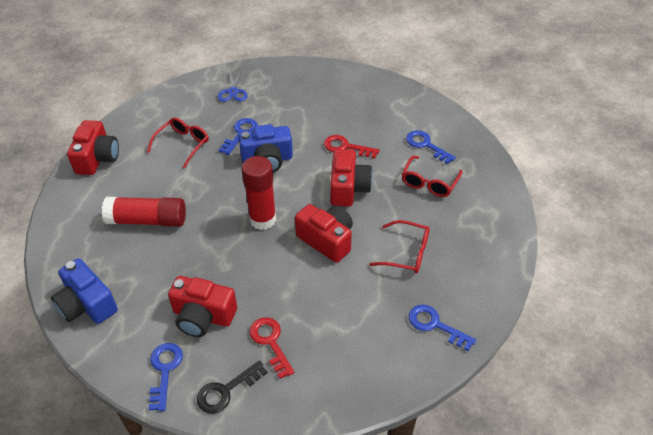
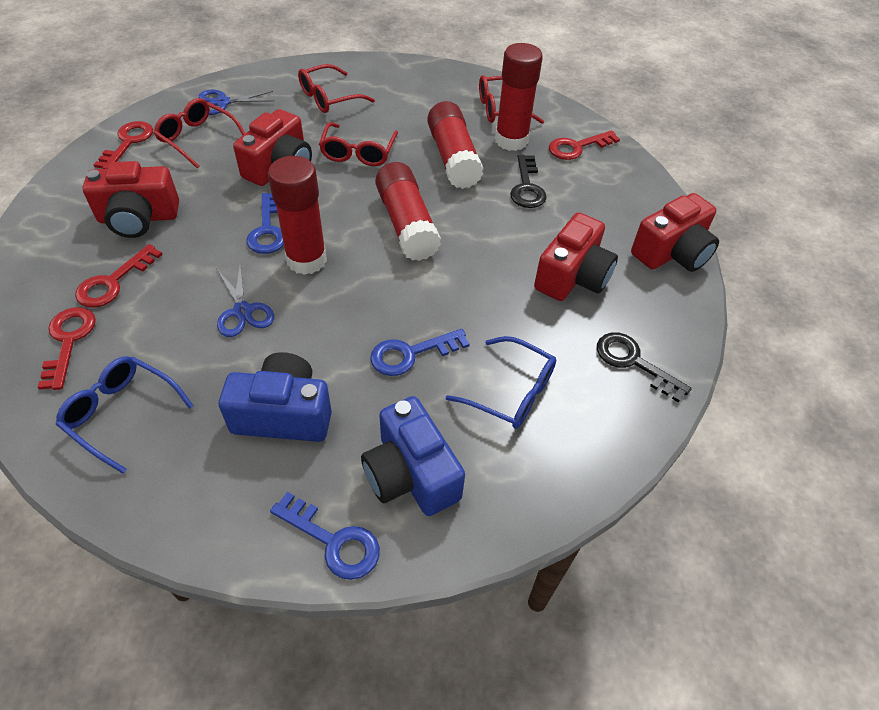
black key: [197,360,268,413] = 1 -> [510,154,547,208] [597,332,692,403] = 2
blue glasses: none = 0 -> [56,356,194,474] [446,336,556,429] = 2
blue key: [148,343,183,411] [219,118,258,155] [406,130,456,164] [409,305,476,351] = 4 -> [247,193,284,254] [270,492,380,580] [370,329,470,376] = 3
blue scissors: [218,69,247,102] = 1 -> [199,90,275,115] [216,262,274,337] = 2
red glasses: [147,117,209,169] [369,220,430,273] [402,156,462,197] = 3 -> [154,98,245,168] [298,64,375,113] [319,122,398,166] [479,75,544,124] = 4
red glue stick: [102,197,186,227] [242,156,276,230] = 2 -> [268,156,327,275] [375,162,441,261] [427,101,483,189] [495,43,543,151] = 4
red key: [249,317,295,379] [324,135,379,158] = 2 -> [38,307,96,390] [75,244,163,307] [94,121,153,169] [549,130,620,160] = 4

